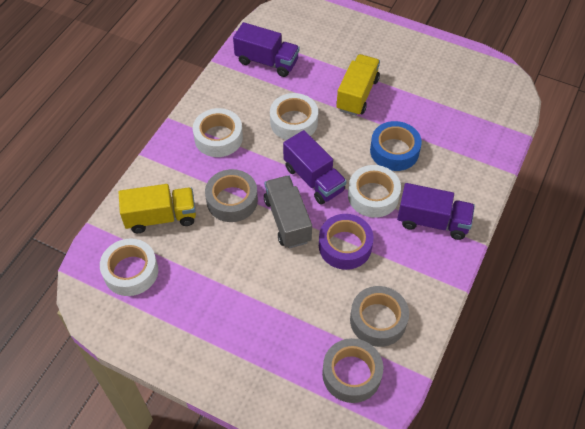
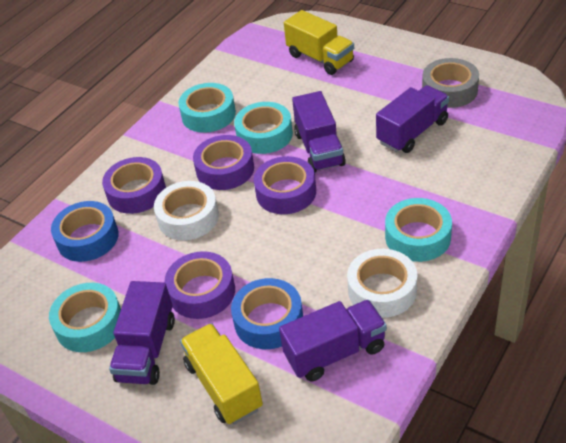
blue tape: [370,121,422,171] = 1 -> [51,201,119,262] [231,278,303,349] = 2
grey tape: [205,169,258,222] [322,338,383,403] [350,286,409,347] = 3 -> [422,58,479,108] = 1
grey truck: [264,175,312,248] = 1 -> none = 0
purple tape: [319,214,374,270] = 1 -> [102,157,166,214] [164,251,235,319] [193,135,254,190] [254,156,316,214] = 4
purple truck: [233,22,299,77] [283,130,347,204] [397,183,475,240] = 3 -> [109,281,175,385] [279,300,387,382] [292,91,346,172] [376,85,449,153] = 4
turquoise tape: none = 0 -> [49,283,121,352] [178,83,236,133] [234,102,293,154] [385,198,452,262] = 4
white tape: [100,238,158,296] [193,108,243,157] [270,93,318,140] [348,165,401,218] = 4 -> [154,181,219,240] [347,249,417,318] = 2

